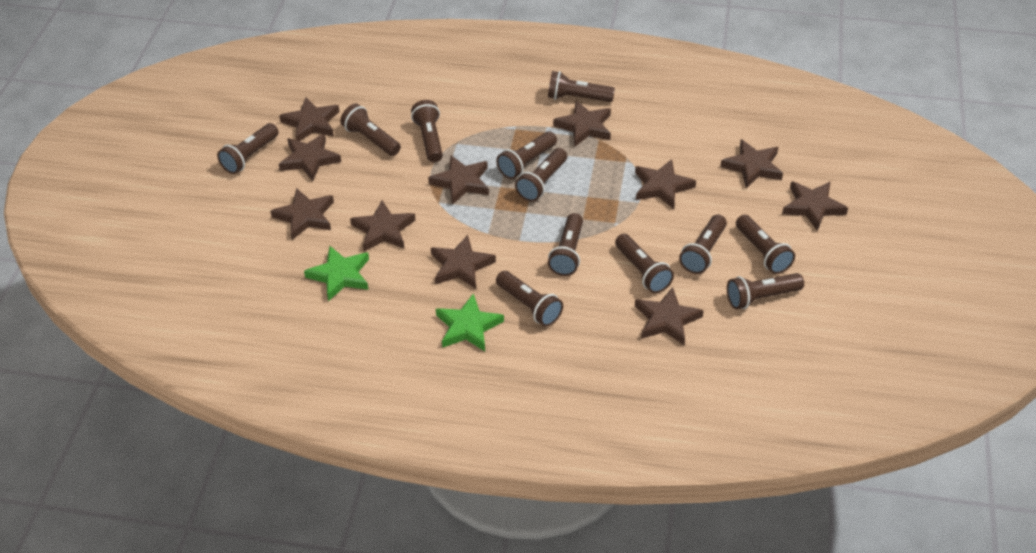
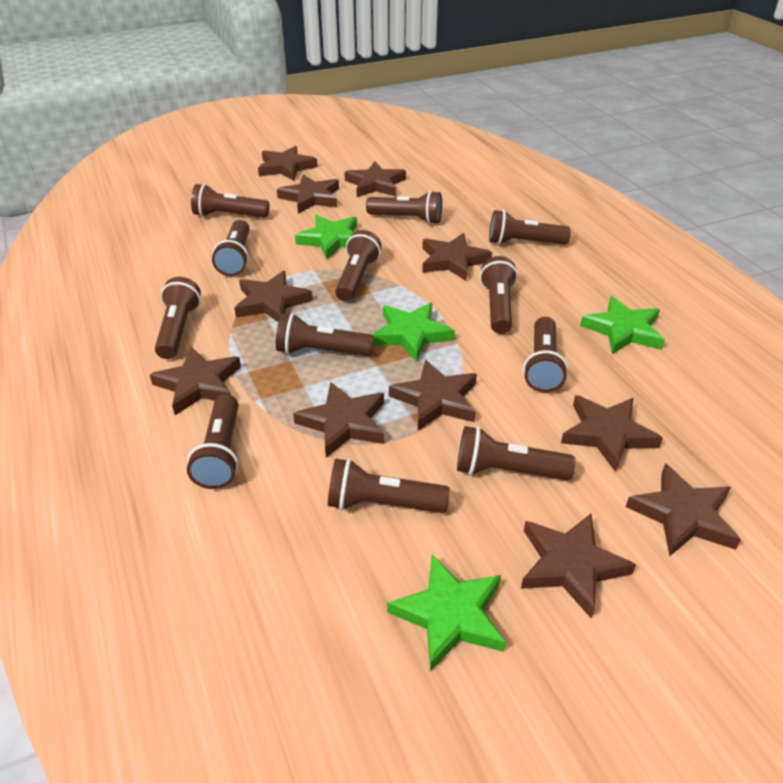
green star: [304,246,369,301] [436,293,504,351] = 2 -> [295,215,357,259] [372,303,455,362] [387,554,506,671] [580,296,665,354] = 4

